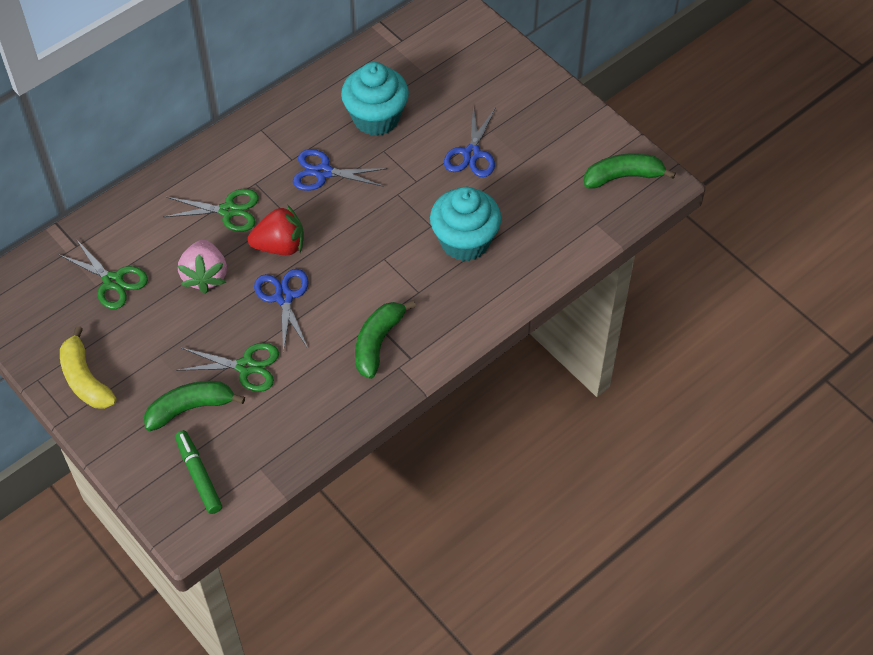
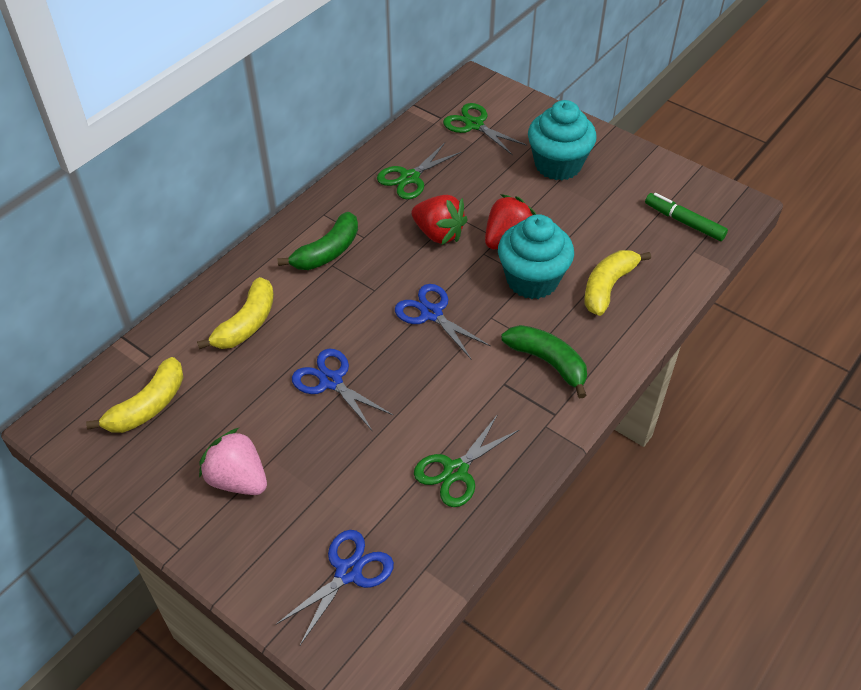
green banana: [144,381,245,431] [355,300,416,379] [584,153,676,189] = 3 -> [277,212,358,270] [501,325,587,398] = 2
red strawberry: [248,205,304,255] = 1 -> [412,195,467,245] [485,194,536,249] = 2
yellow banana: [60,326,117,409] = 1 -> [86,357,183,433] [197,277,274,349] [584,250,651,316] = 3

